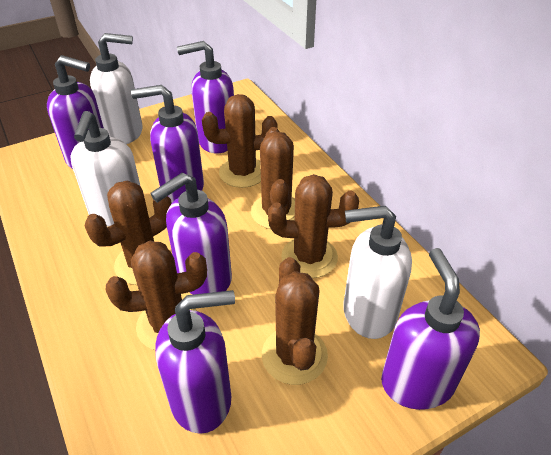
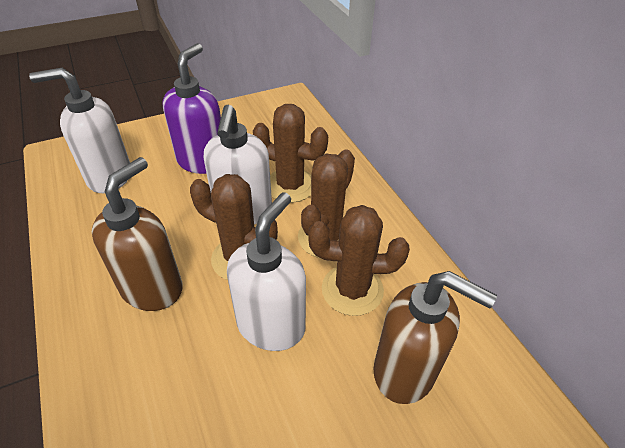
brown cactus: [85,180,172,285] [106,241,207,350] [202,94,277,188] [251,127,295,229] [262,257,328,385] [268,174,359,278] = 6 -> [190,174,278,280] [253,104,328,203] [298,150,355,258] [308,205,410,316] = 4
brown soap dispenser: none = 0 -> [92,157,183,311] [374,271,497,404] = 2
purple soap dispenser: [47,55,104,169] [131,85,204,202] [150,173,232,295] [155,290,235,434] [177,41,234,153] [381,248,480,410] = 6 -> [162,43,221,174] = 1

